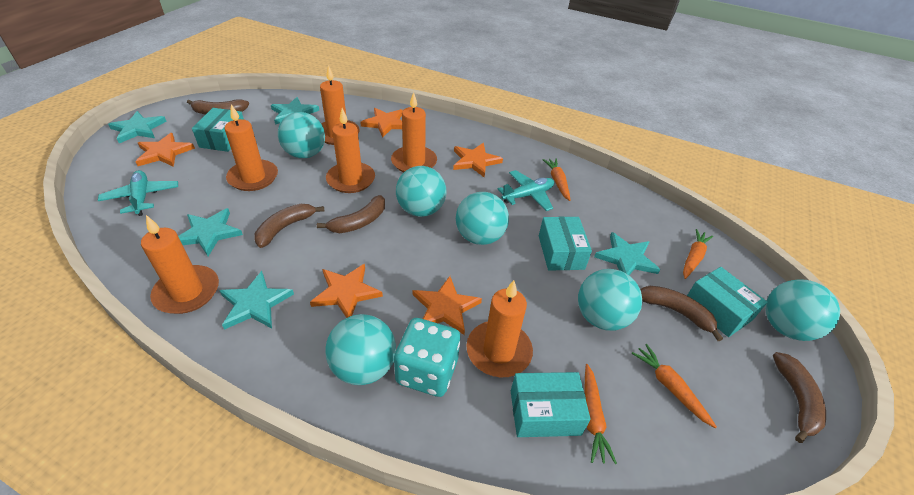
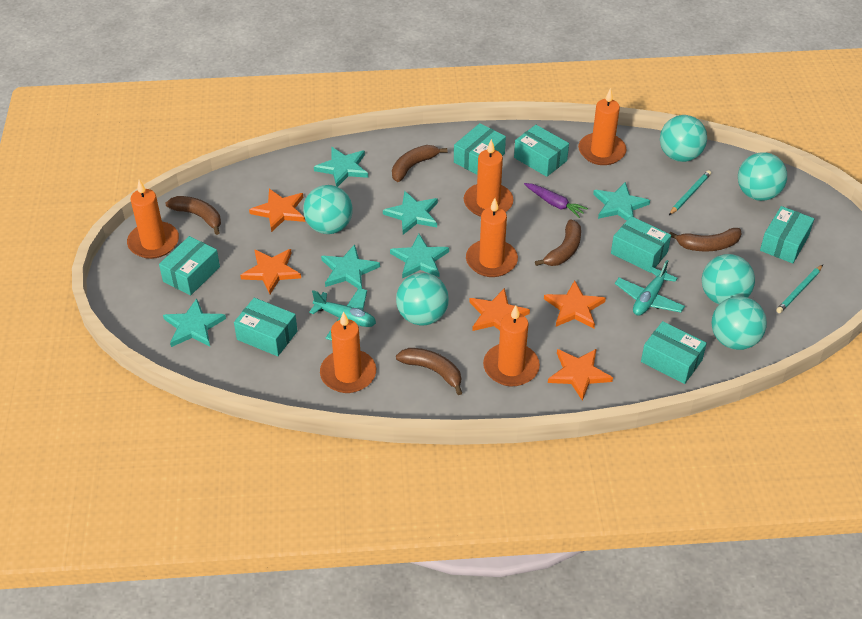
orange carrot: [543,158,571,201] [584,364,617,464] [631,344,717,428] [683,229,713,279] = 4 -> none = 0
purple carrot: none = 0 -> [524,183,588,218] = 1
turquoise box: [192,108,244,152] [511,372,591,437] [539,216,592,271] [687,267,767,337] = 4 -> [159,236,220,296] [234,298,297,356] [454,123,506,175] [514,125,569,177] [611,216,671,273] [641,321,707,384] [760,206,814,263] = 7
turquoise dice: [394,318,460,397] = 1 -> none = 0
turquoise pencil: none = 0 -> [669,170,711,215] [776,265,823,313] = 2
turquoise star: [108,111,166,143] [178,208,243,256] [219,271,294,330] [271,97,319,125] [594,232,660,275] = 5 -> [163,298,226,347] [314,147,368,187] [321,244,380,288] [383,191,438,234] [390,234,449,279] [593,182,650,221] = 6

